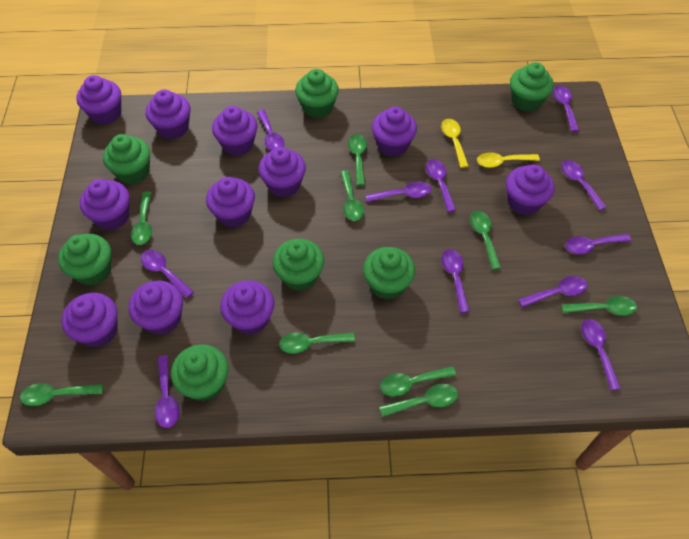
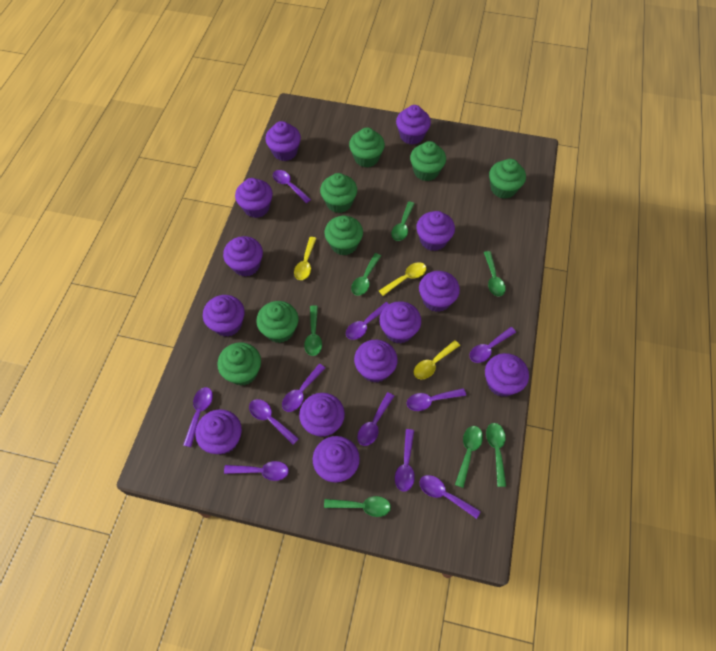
green spoon: [20,383,103,406] [131,192,152,245] [279,332,355,354] [340,171,364,221] [348,134,367,186] [380,366,456,396] [380,384,458,417] [470,211,501,270] [561,296,637,316] = 9 -> [304,305,322,356] [324,496,391,517] [351,253,381,296] [391,201,415,241] [455,426,483,488] [484,251,506,297] [486,423,506,487] = 7
purple cupcake: [61,293,117,348] [76,75,121,125] [80,179,130,230] [128,281,183,335] [146,89,190,139] [206,177,255,228] [212,106,257,156] [220,280,275,335] [258,147,306,197] [372,106,417,156] [506,164,554,215] = 11 -> [195,409,242,454] [203,295,245,337] [223,236,263,277] [235,178,273,218] [265,121,301,161] [299,393,345,437] [313,436,360,483] [354,339,398,383] [379,301,421,344] [396,105,431,145] [416,211,455,251] [419,271,460,312] [485,353,529,397] = 13
yellow spoon: [441,119,468,168] [477,152,540,168] = 2 -> [294,237,317,280] [379,262,426,296] [414,340,460,379] = 3

